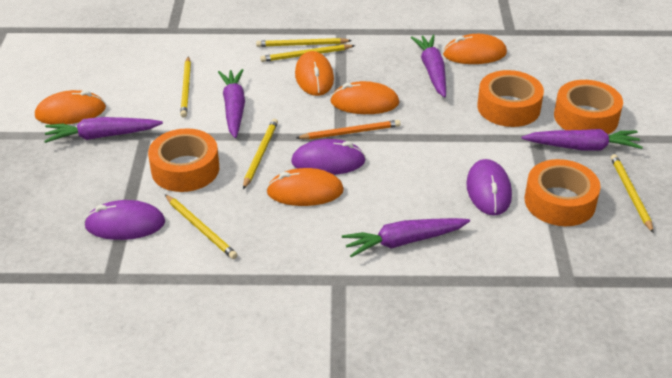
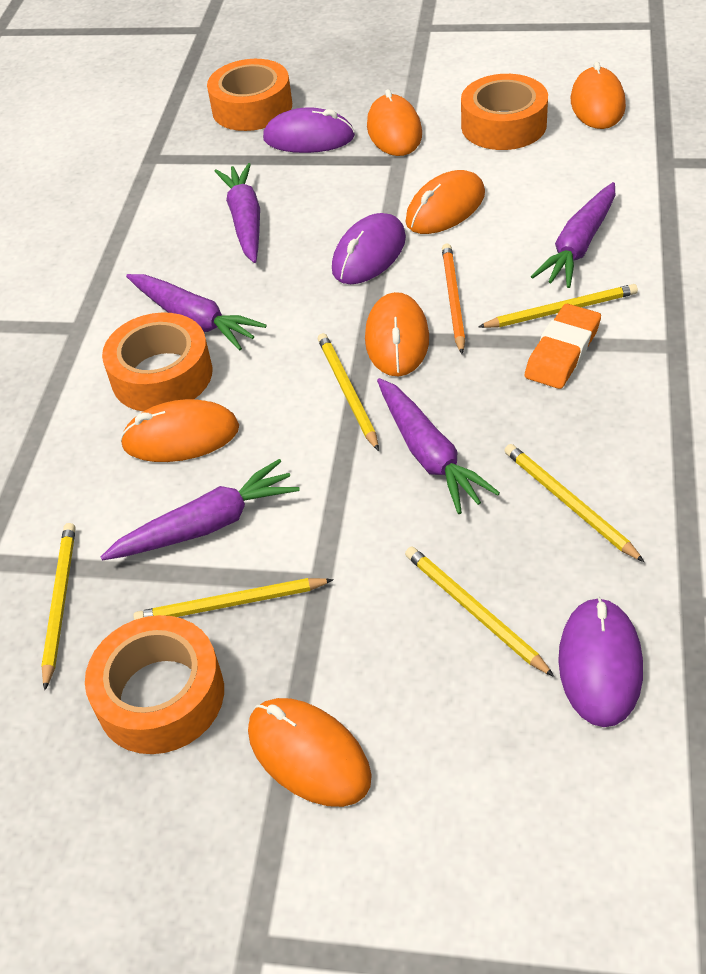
orange eraser: none = 0 -> [524,304,601,389] = 1
orange mouse: [35,90,106,124] [266,168,344,206] [295,51,334,96] [330,81,399,114] [443,34,507,64] = 5 -> [120,399,239,462] [248,698,372,807] [365,292,429,377] [367,89,422,156] [405,170,485,234] [571,61,626,129] = 6

